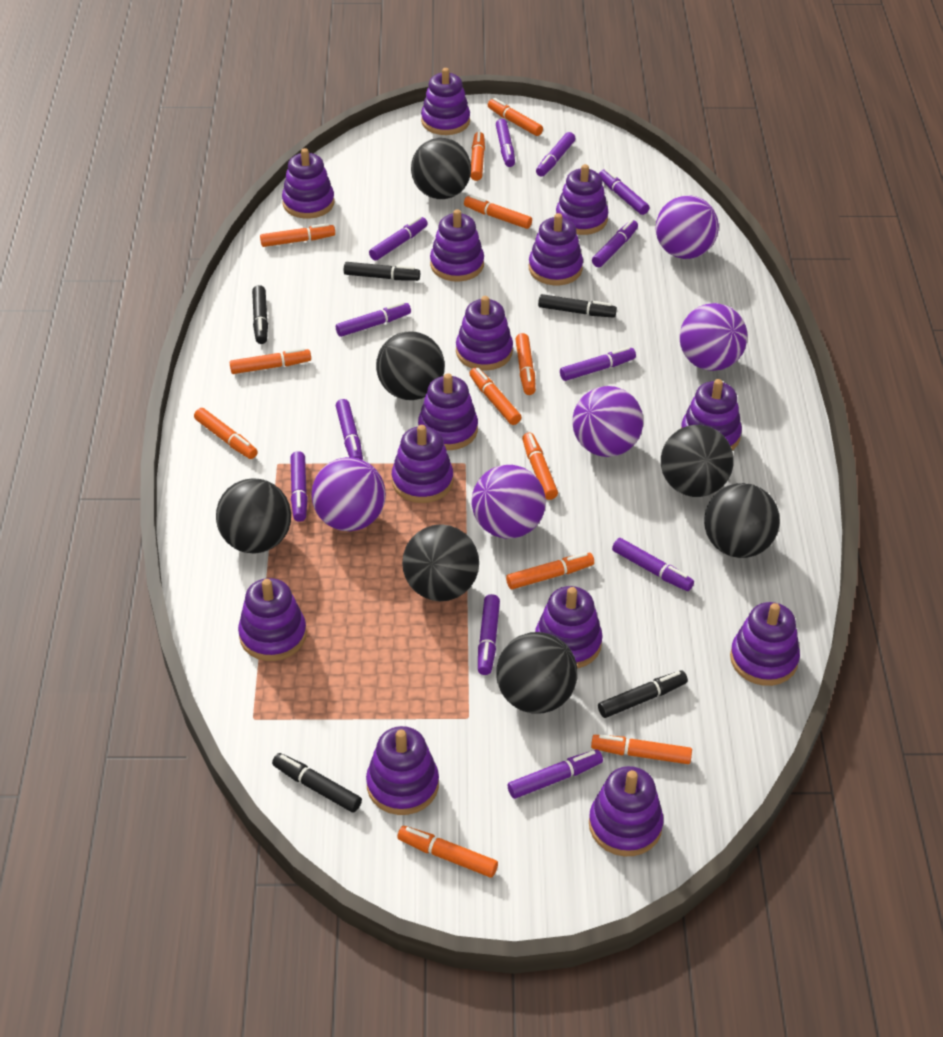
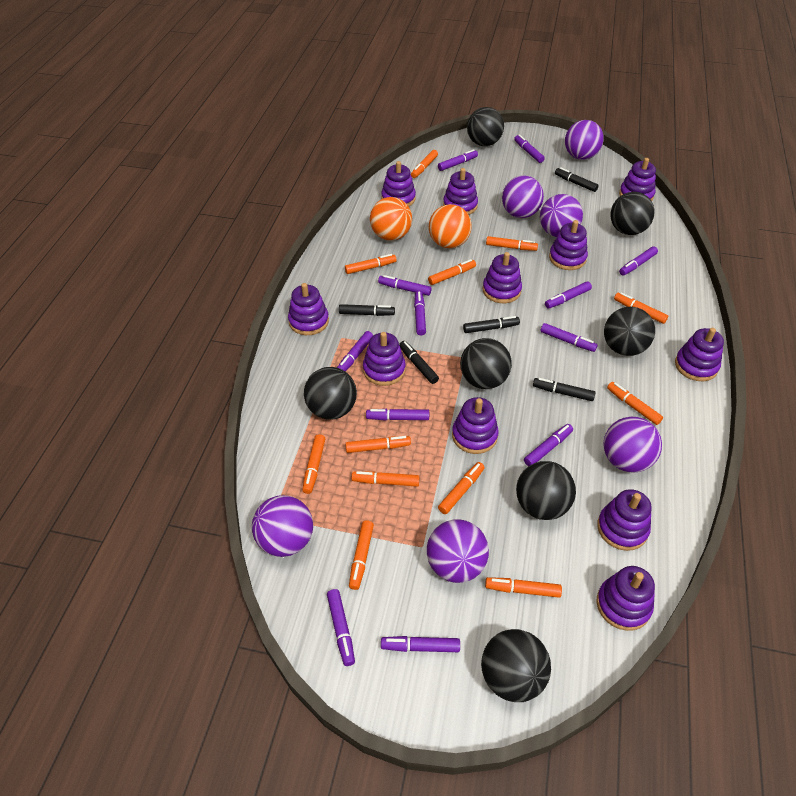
orange ball: none = 0 -> [370,197,412,241] [429,204,472,248] = 2
purple ball: [311,457,386,531] [472,465,546,539] [573,386,643,457] [656,195,719,259] [680,303,747,371] = 5 -> [252,495,313,557] [427,519,489,583] [502,176,544,218] [540,194,583,237] [565,120,604,160] [604,417,662,473] = 6
purple stacking toy: [238,578,307,661] [282,148,335,219] [366,726,439,815] [392,425,453,503] [418,373,478,450] [421,68,470,135] [430,209,484,281] [456,296,513,371] [529,213,583,285] [535,586,603,669] [556,164,608,235] [589,766,663,856] [681,379,742,451] [730,602,800,686] = 14 -> [288,283,329,335] [363,332,406,386] [381,161,416,206] [443,168,478,215] [452,397,499,454] [483,252,522,303] [549,220,588,270] [596,566,655,631] [597,489,652,551] [619,158,656,201] [675,328,724,381] = 11

